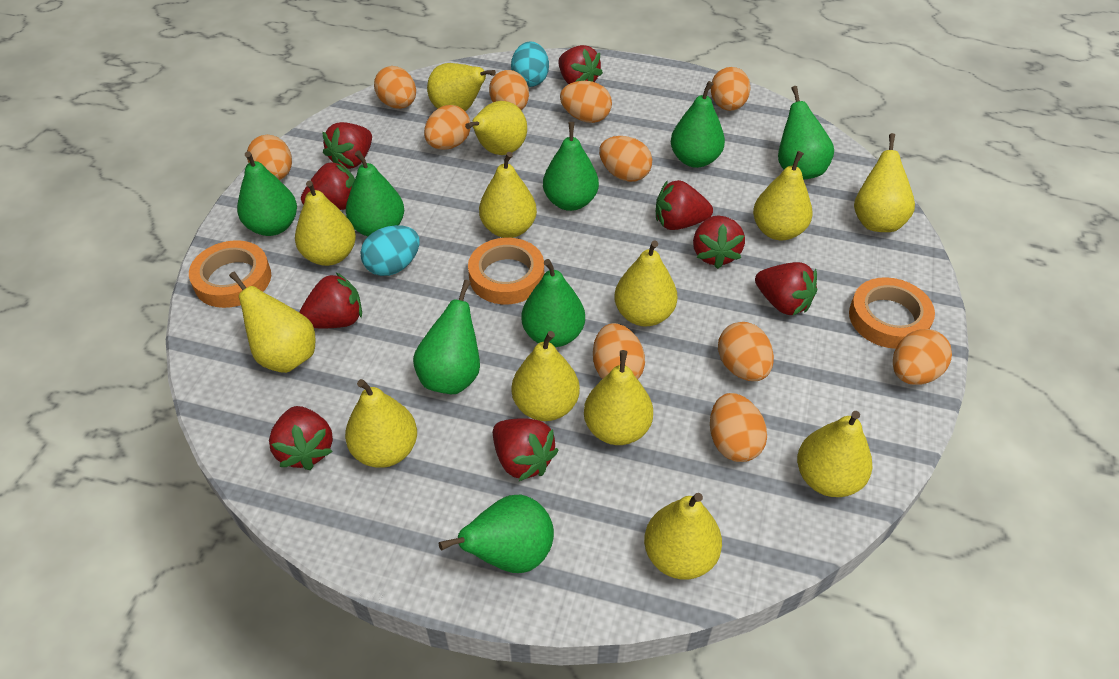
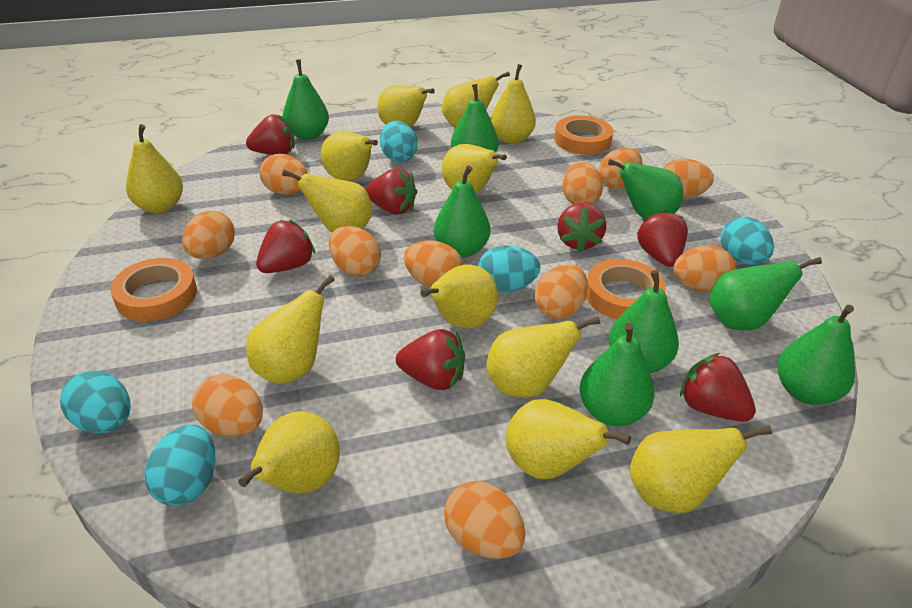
red strawberry: [269,406,333,470] [299,272,362,328] [301,161,355,210] [322,122,372,169] [493,418,558,481] [558,45,603,84] [656,180,713,230] [693,215,745,269] [755,262,817,315] = 9 -> [246,115,295,155] [256,220,316,273] [365,169,417,215] [396,329,465,390] [557,202,606,253] [637,210,688,267] [680,353,756,422] = 7
turquoise egg: [360,225,420,276] [511,41,549,87] = 2 -> [60,370,130,433] [145,424,216,506] [380,121,417,162] [478,245,540,293] [720,217,774,265] = 5

